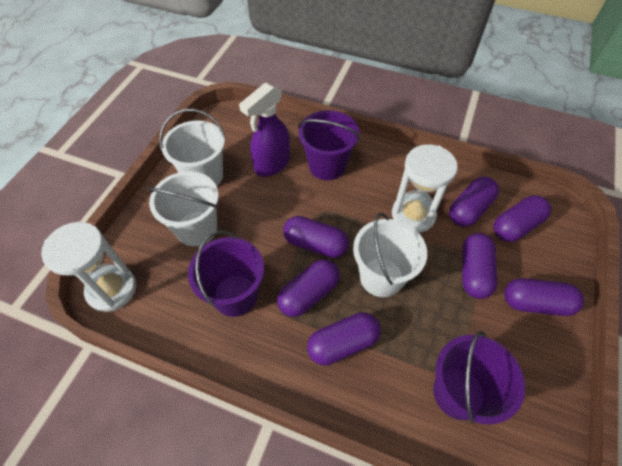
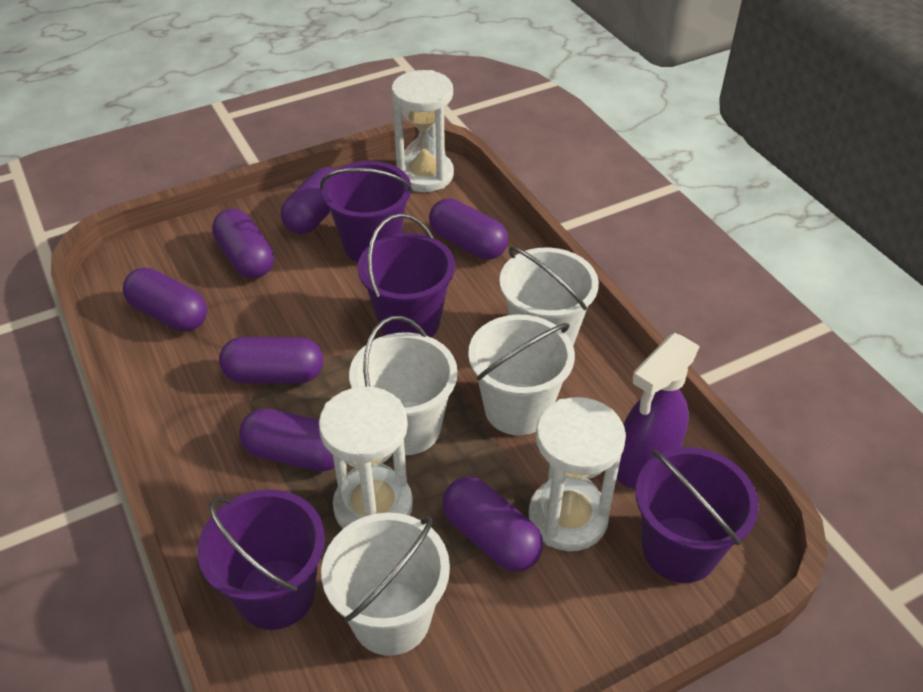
purple bucket: [188,231,264,317] [298,110,360,180] [433,331,525,425] = 3 -> [198,489,325,630] [320,161,413,262] [358,213,455,337] [636,447,759,583] = 4
white bucket: [147,171,219,246] [159,109,226,186] [353,213,427,297] = 3 -> [321,512,450,656] [349,316,458,455] [468,314,575,435] [499,246,599,345] = 4
white hourglass: [41,222,136,312] [392,144,458,233] = 2 -> [319,386,413,528] [391,70,454,192] [528,397,626,551] = 3

